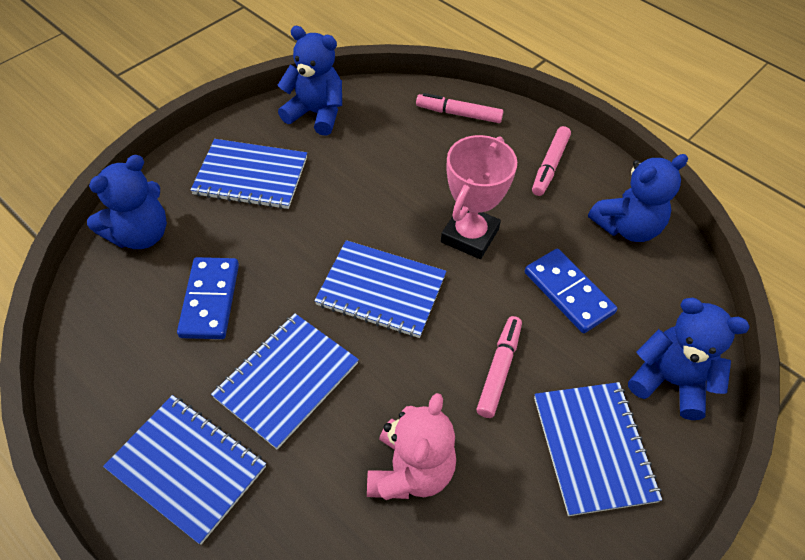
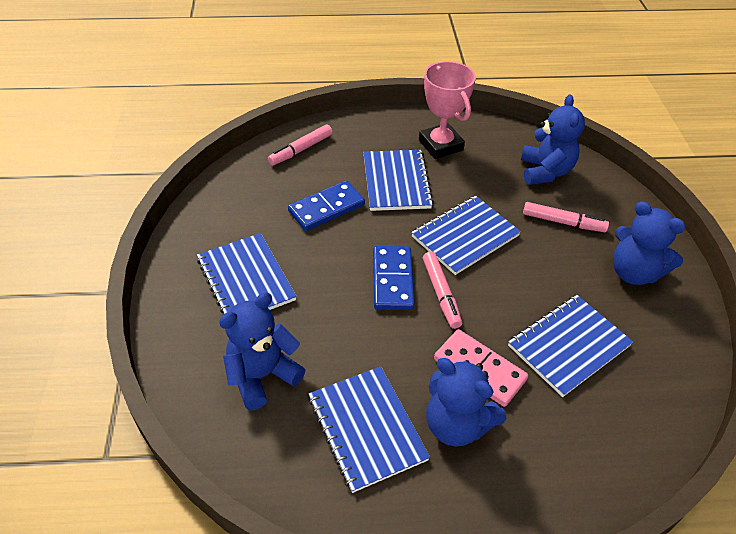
pink domino: none = 0 -> [434,329,528,407] = 1
pink teddy bear: [367,393,456,500] = 1 -> none = 0

